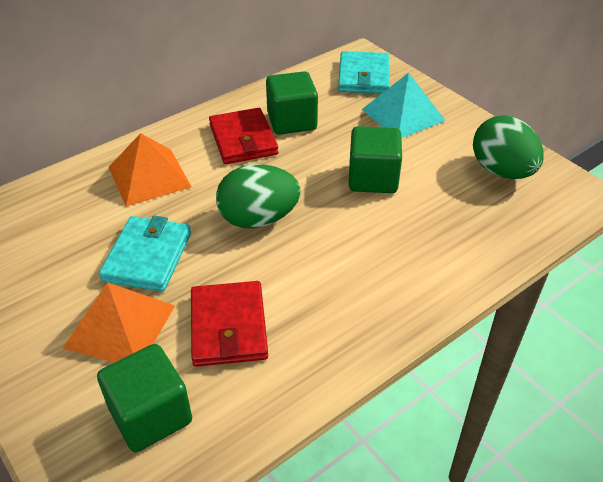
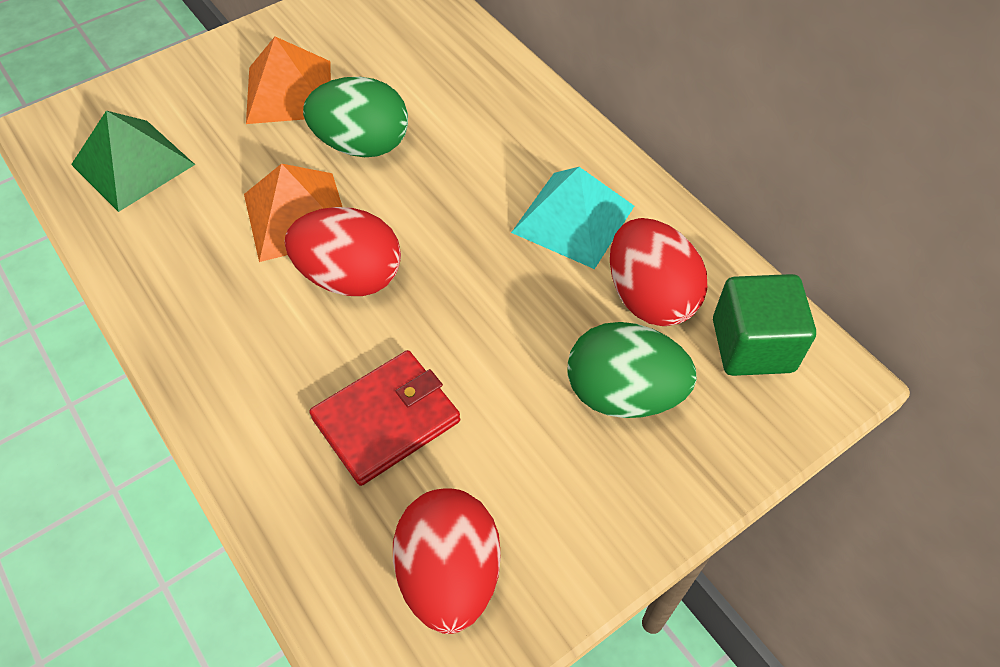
green cube: [97,344,192,452] [266,71,318,135] [349,126,402,193] = 3 -> [713,274,816,376] = 1
green pyramid: none = 0 -> [71,111,195,212] = 1
red egg: none = 0 -> [285,207,401,296] [393,489,501,634] [610,218,707,326] = 3
red wallet: [191,281,268,367] [209,108,279,164] = 2 -> [309,350,460,486] = 1
turquoise wallet: [99,216,191,292] [338,51,390,94] = 2 -> none = 0

